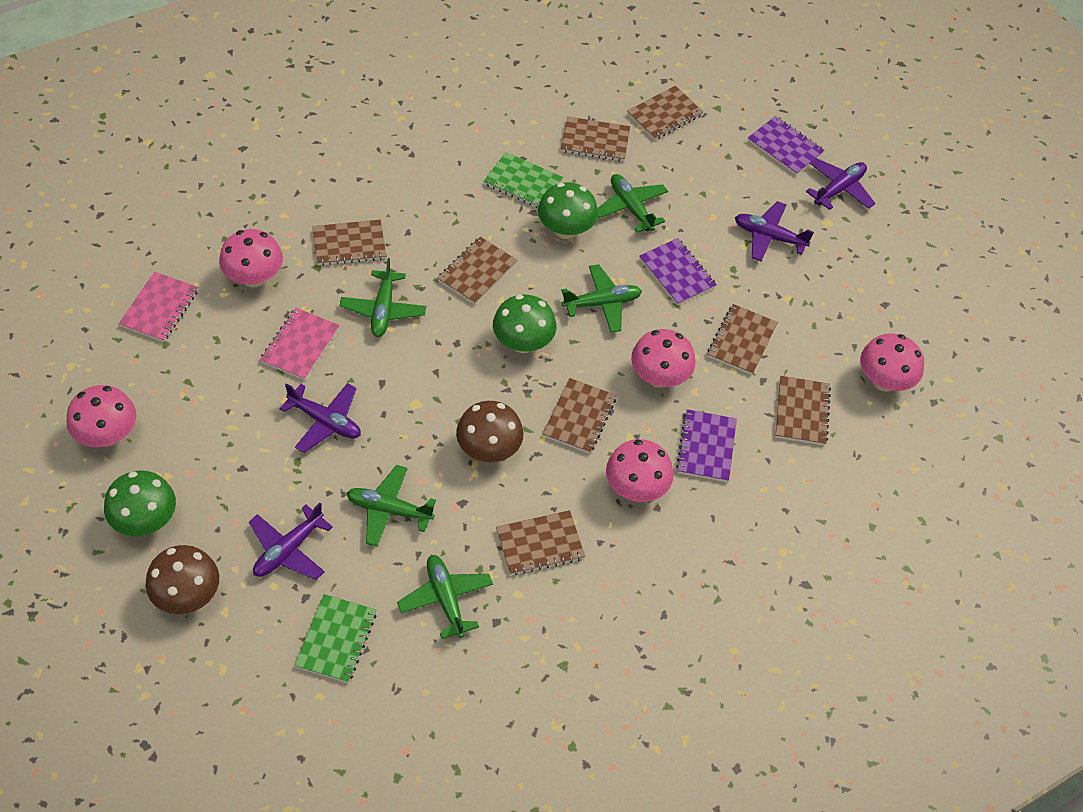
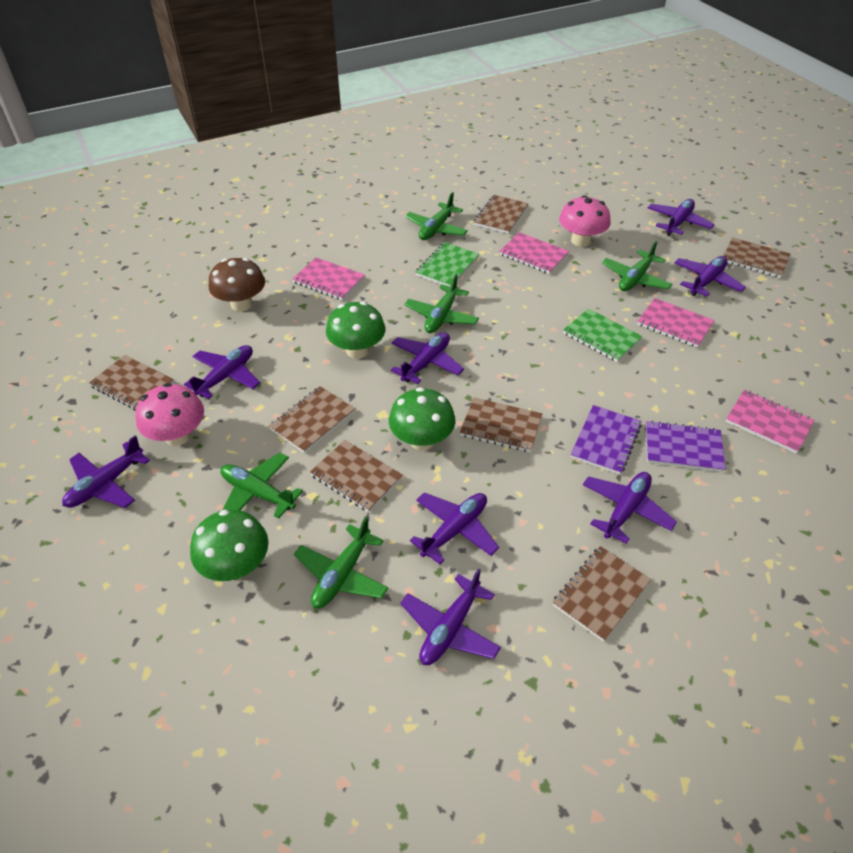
brown mushroom: [145,545,219,614] [456,401,523,462] = 2 -> [209,258,265,311] = 1
brown notebook: [313,220,386,266] [438,237,518,304] [496,510,585,576] [543,378,616,454] [561,116,630,161] [627,86,703,140] [707,304,778,375] [775,376,831,446] = 8 -> [89,355,174,411] [269,386,355,453] [310,440,403,512] [460,397,542,452] [474,195,528,234] [553,546,651,642] [724,237,790,278] = 7
pink mushroom: [66,385,136,447] [219,229,283,287] [606,439,674,502] [631,329,695,388] [860,333,924,392] = 5 -> [135,383,204,446] [559,195,611,247] = 2
pink notebook: [119,272,198,342] [260,308,340,380] = 2 -> [292,257,365,300] [499,232,569,274] [637,298,714,348] [726,390,814,454] = 4
purple notebook: [639,238,717,305] [676,409,737,482] [748,116,825,175] = 3 -> [571,405,642,475] [646,420,726,472] = 2
purple plane: [249,503,333,580] [280,383,361,453] [735,201,814,261] [806,158,875,210] = 4 -> [62,435,150,508] [184,345,260,399] [391,332,464,384] [400,569,501,665] [410,492,499,564] [583,472,677,544] [648,199,714,236] [675,256,746,297] = 8

